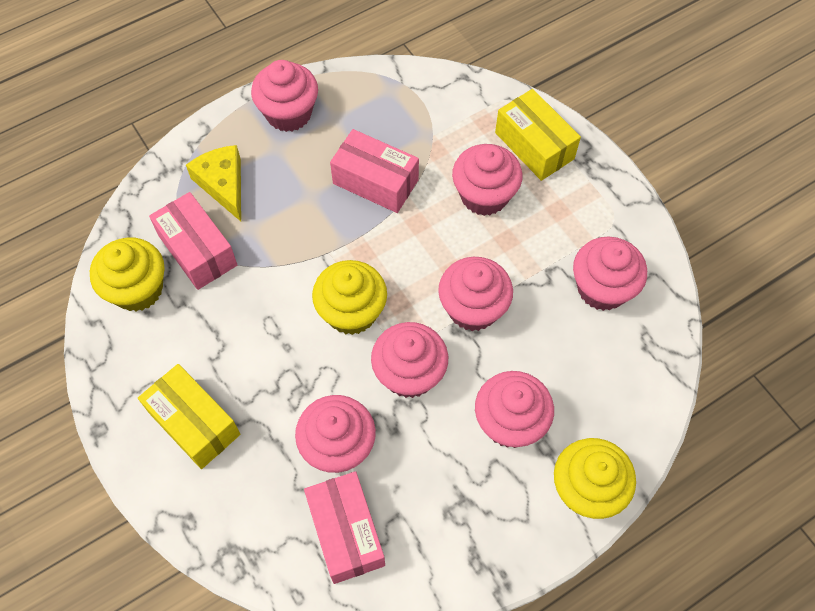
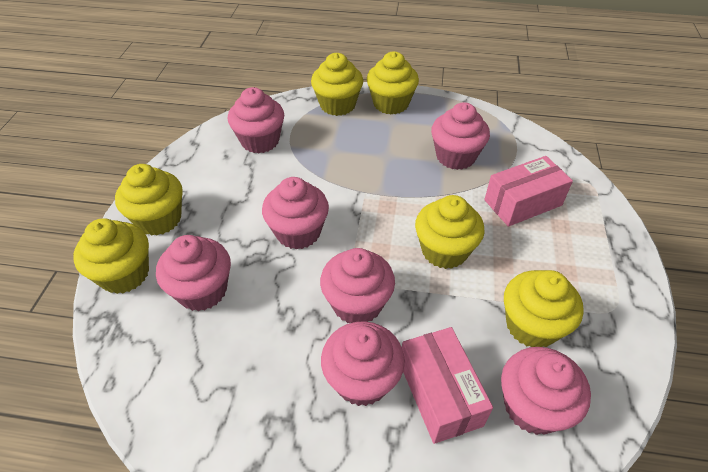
pink box: [149,192,237,290] [304,471,385,584] [330,129,419,213] = 3 -> [402,327,493,444] [484,156,573,227] = 2
yellow box: [138,364,240,469] [495,89,581,181] = 2 -> none = 0
yellow cheese: [186,145,241,221] = 1 -> none = 0
yellow cupcake: [90,237,165,312] [312,260,387,335] [554,438,636,519] = 3 -> [73,218,149,294] [115,164,183,236] [311,53,363,116] [367,51,419,115] [415,195,485,269] [504,270,584,347] = 6

